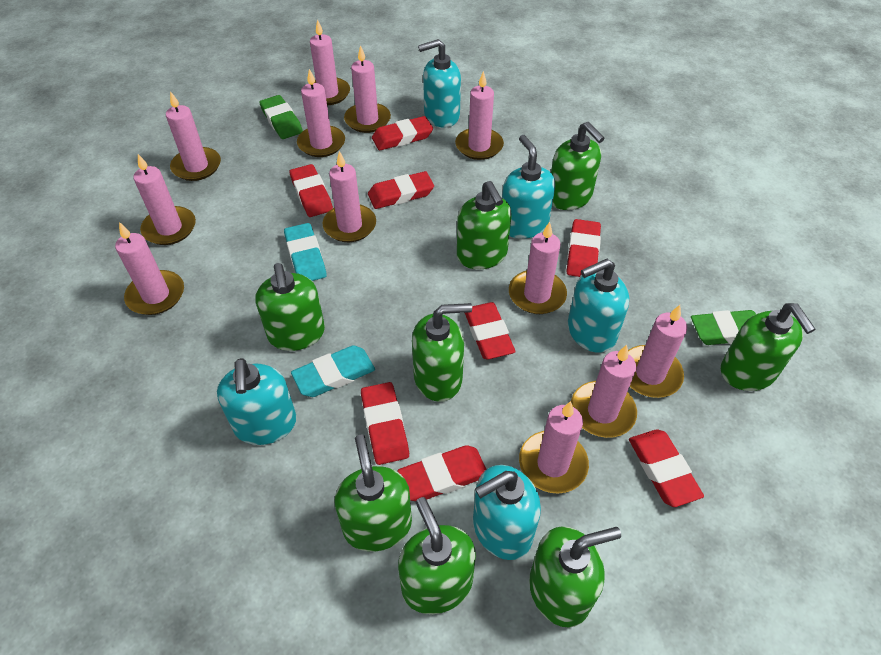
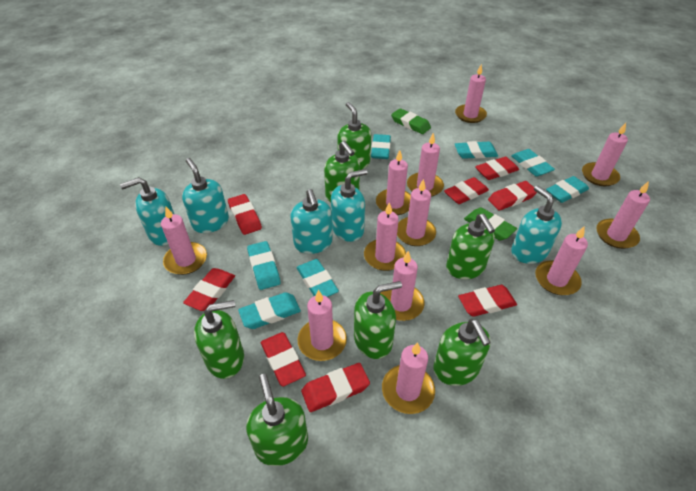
green soap dispenser: [255,263,325,351] [335,435,412,552] [398,497,476,614] [412,303,472,402] [457,181,512,269] [529,526,621,628] [551,122,604,210] [721,303,816,391] = 8 -> [194,300,244,379] [246,374,308,466] [324,141,360,202] [337,102,371,170] [354,281,402,359] [433,319,491,386] [446,214,495,279] = 7
turquoise eraser: [284,223,327,281] [291,345,375,397] = 2 -> [238,292,301,329] [247,241,281,290] [296,259,339,297] [371,134,391,159] [455,141,498,159] [511,149,555,177] [546,176,589,203] = 7

